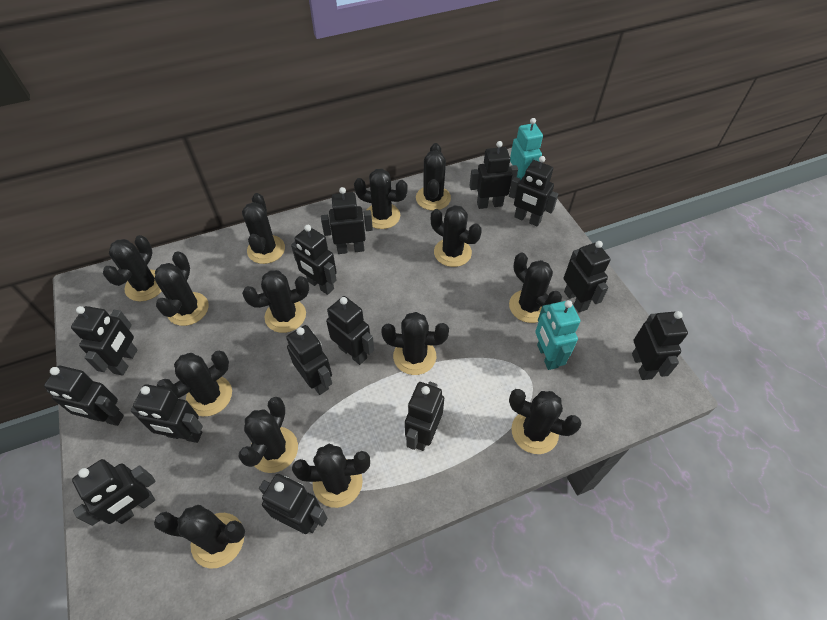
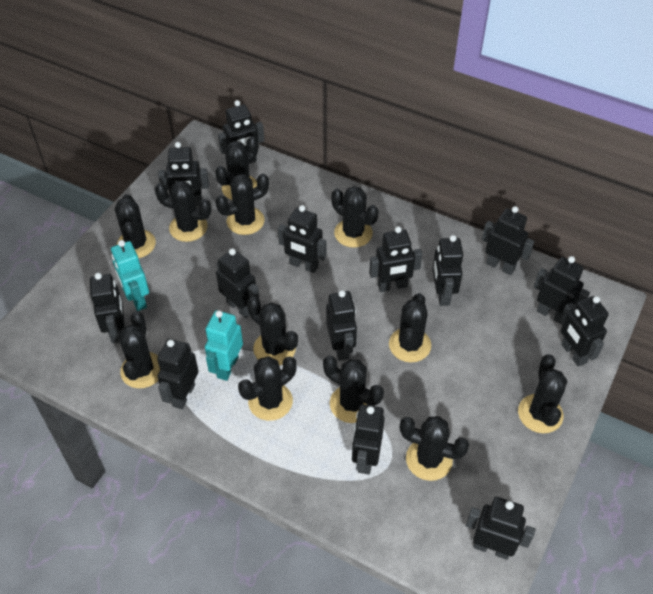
black cactus: [103,235,162,301] [154,505,245,569] [155,251,209,326] [157,351,232,417] [238,397,298,473] [242,193,285,264] [242,270,309,333] [292,444,370,508] [354,169,408,229] [381,312,449,375] [416,143,451,211] [431,205,482,267] [509,253,562,323] [509,389,581,454] = 14 -> [115,194,156,258] [119,311,161,388] [155,181,211,242] [215,136,258,200] [215,174,269,235] [238,356,296,421] [247,297,298,365] [323,356,384,423] [331,186,379,248] [389,293,431,362] [400,416,469,481] [518,354,567,433] = 12

